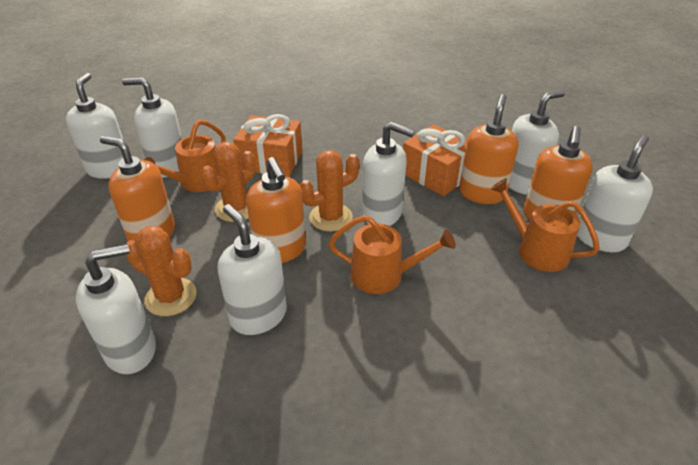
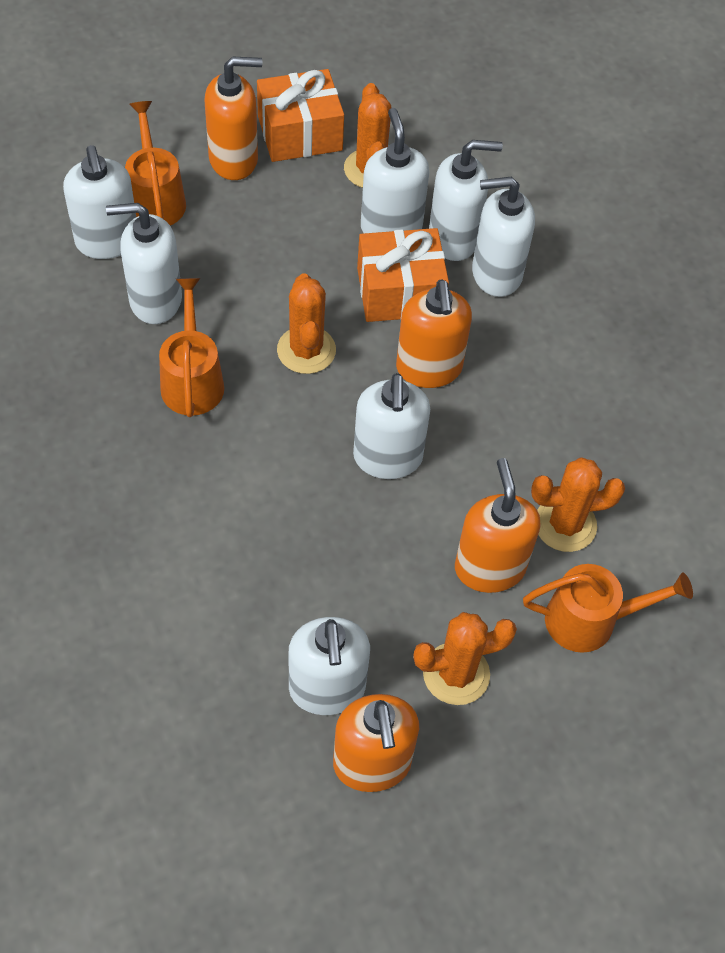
orange cactus: [126,226,197,316] [201,142,256,222] [300,150,360,232] = 3 -> [277,273,336,374] [344,83,391,188] [413,612,517,705] [531,457,625,552] = 4

